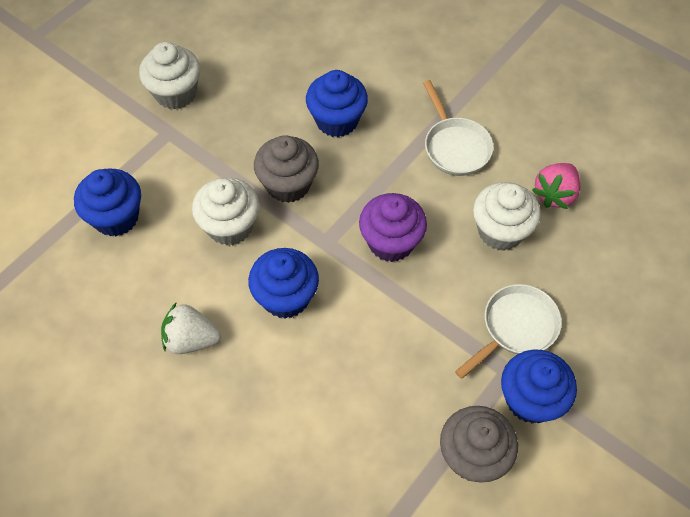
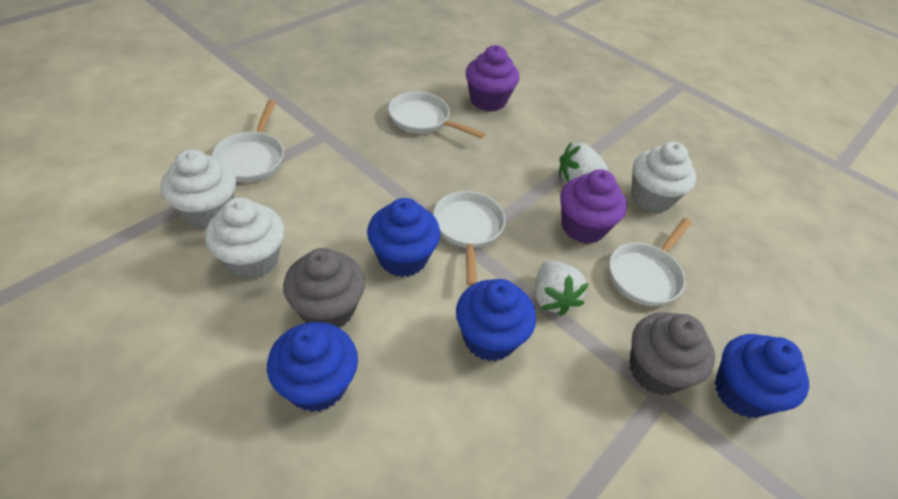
pink strawberry: [532,163,580,209] = 1 -> none = 0
purple cupcake: [359,193,427,262] = 1 -> [466,45,519,112] [560,169,627,244] = 2
white pan: [423,80,493,176] [455,284,562,379] = 2 -> [212,99,284,182] [388,92,485,139] [433,191,505,286] [609,218,692,306] = 4
white strawberry: [161,302,221,354] = 1 -> [535,261,589,316] [559,143,608,183] = 2

